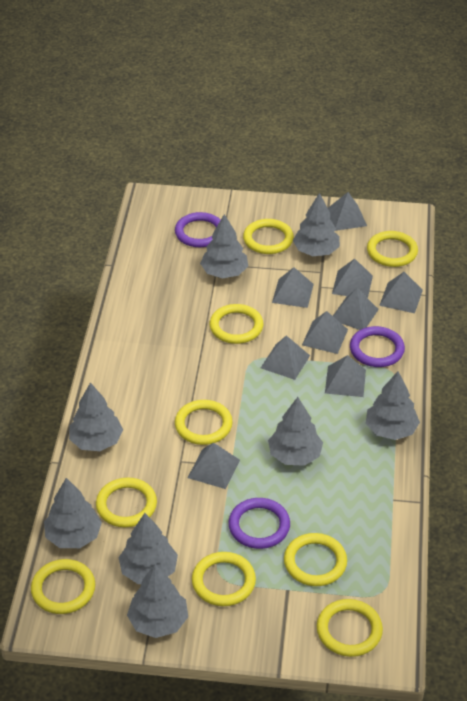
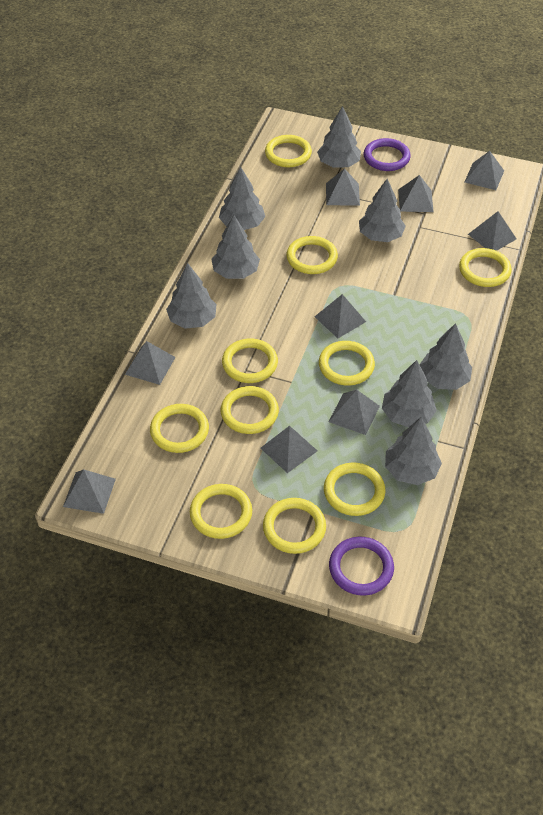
purple ring: [175,212,221,247] [228,498,290,549] [350,326,405,367] = 3 -> [329,537,394,596] [364,138,411,171] = 2
yellow ring: [31,559,95,614] [96,477,157,527] [175,400,233,445] [192,552,256,606] [210,304,263,344] [243,219,294,254] [284,533,347,586] [317,599,383,657] [367,231,418,267] = 9 -> [150,404,209,453] [190,484,252,539] [221,386,279,434] [222,339,278,383] [263,498,326,554] [265,135,312,167] [286,236,338,274] [319,341,375,386] [324,463,385,516] [459,248,512,287] = 10

